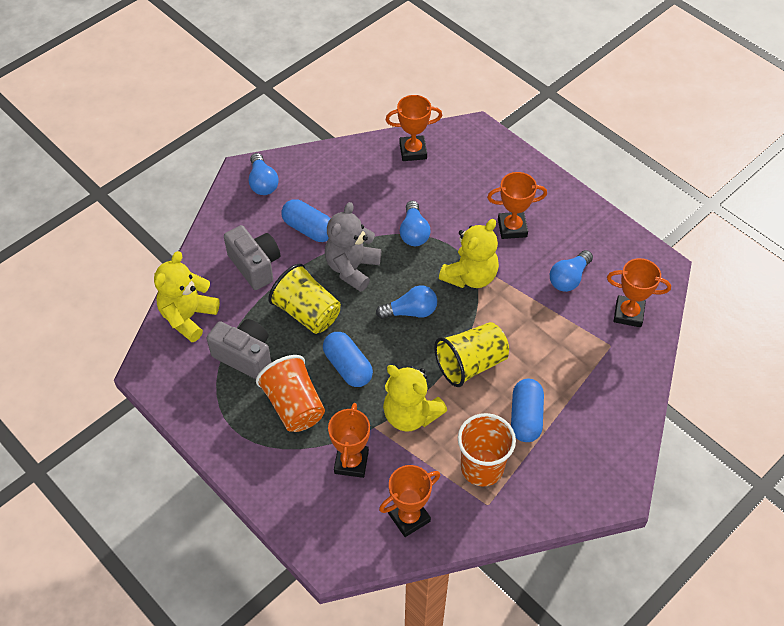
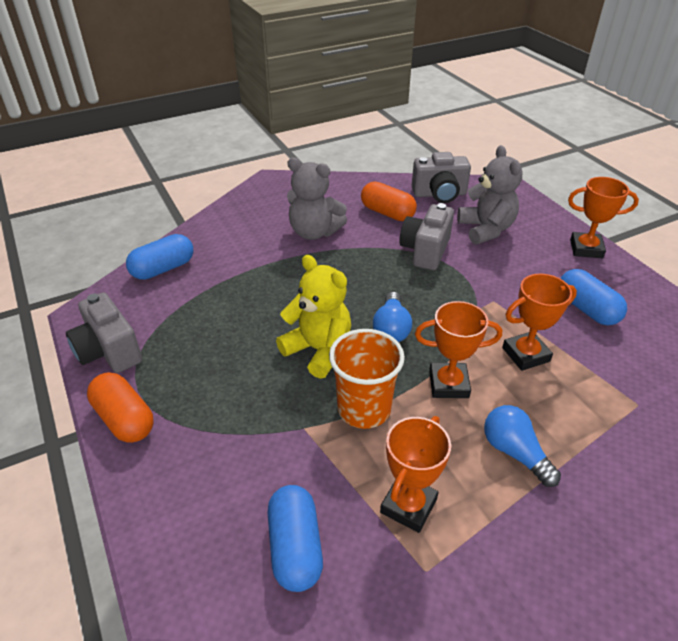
blue light bulb: [249,153,279,195] [376,285,437,319] [400,201,430,246] [550,250,593,292] = 4 -> [373,292,412,342] [484,405,561,487] = 2
grey camera: [207,319,271,379] [224,225,280,290] = 2 -> [66,292,142,373] [399,203,454,270] [412,152,471,203] = 3
grey teddy bear: [325,202,381,292] = 1 -> [287,157,347,240] [457,145,522,244] = 2
orange capsule: none = 0 -> [87,372,154,443] [361,182,417,221] = 2
orange cup: [256,355,325,432] [458,413,516,486] = 2 -> [329,329,405,429] = 1
orange trophy: [328,403,370,478] [379,465,440,537] [386,95,442,161] [487,172,547,239] [607,258,671,327] = 5 -> [380,416,451,533] [415,301,502,398] [502,274,577,371] [568,177,639,258] = 4
yellow cup: [268,264,341,334] [434,322,509,387] = 2 -> none = 0
yellow teddy bear: [154,251,220,342] [383,365,447,432] [439,219,499,288] = 3 -> [276,255,351,379] = 1

